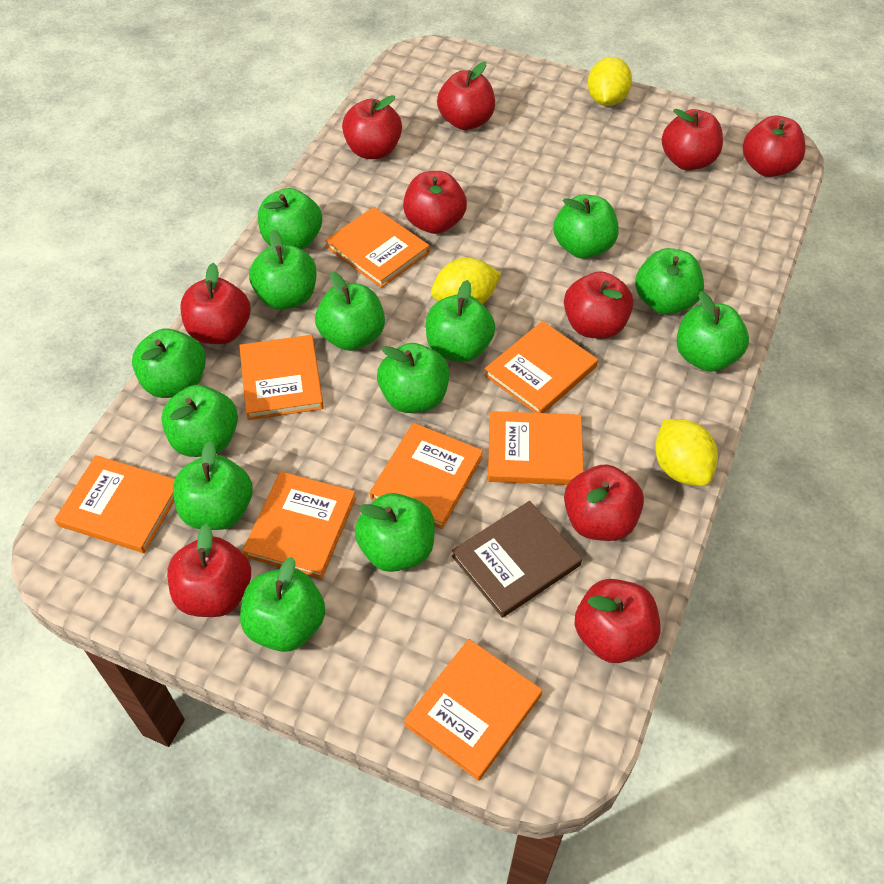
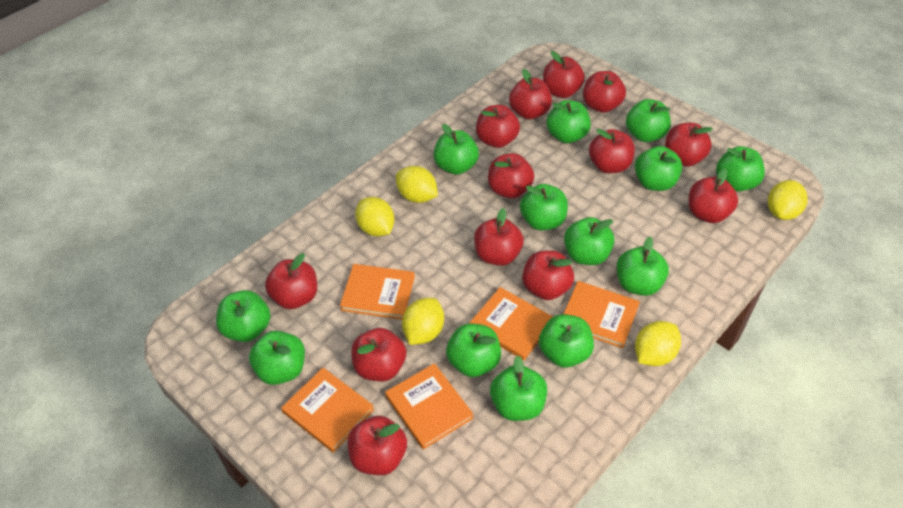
brown book: [452,501,582,618] = 1 -> none = 0
orange book: [54,455,175,553] [239,335,324,420] [242,471,356,579] [325,207,429,288] [370,423,483,529] [404,639,542,781] [484,321,598,413] [488,411,584,485] = 8 -> [281,368,374,453] [340,264,415,319] [385,363,473,449] [469,287,553,360] [564,281,640,348] = 5
red apple: [167,524,251,617] [180,263,251,344] [342,95,402,159] [403,171,467,234] [437,62,495,130] [564,271,633,339] [564,464,644,541] [575,579,661,663] [662,109,723,170] [743,116,806,177] = 10 -> [265,253,317,309] [348,416,407,475] [351,328,406,381] [474,208,524,266] [476,105,520,148] [488,153,534,198] [509,69,552,119] [522,251,574,300] [543,51,585,98] [583,71,626,113] [589,129,635,173] [665,123,713,167] [689,168,738,223] = 13
yellow lemon: [431,258,501,304] [588,57,632,106] [655,419,718,486] = 3 -> [355,197,395,237] [396,166,438,203] [402,298,444,345] [635,321,681,366] [768,180,808,220] = 5

